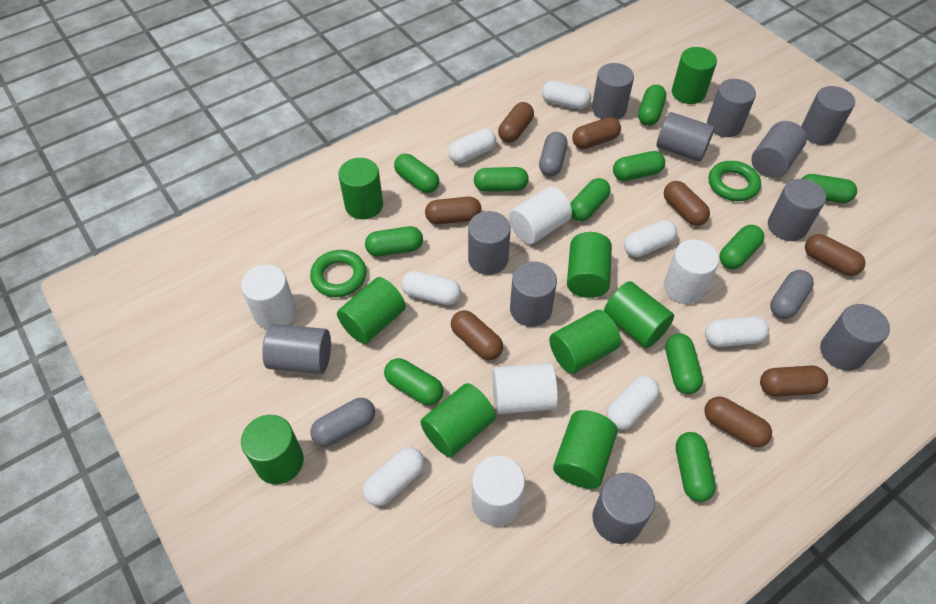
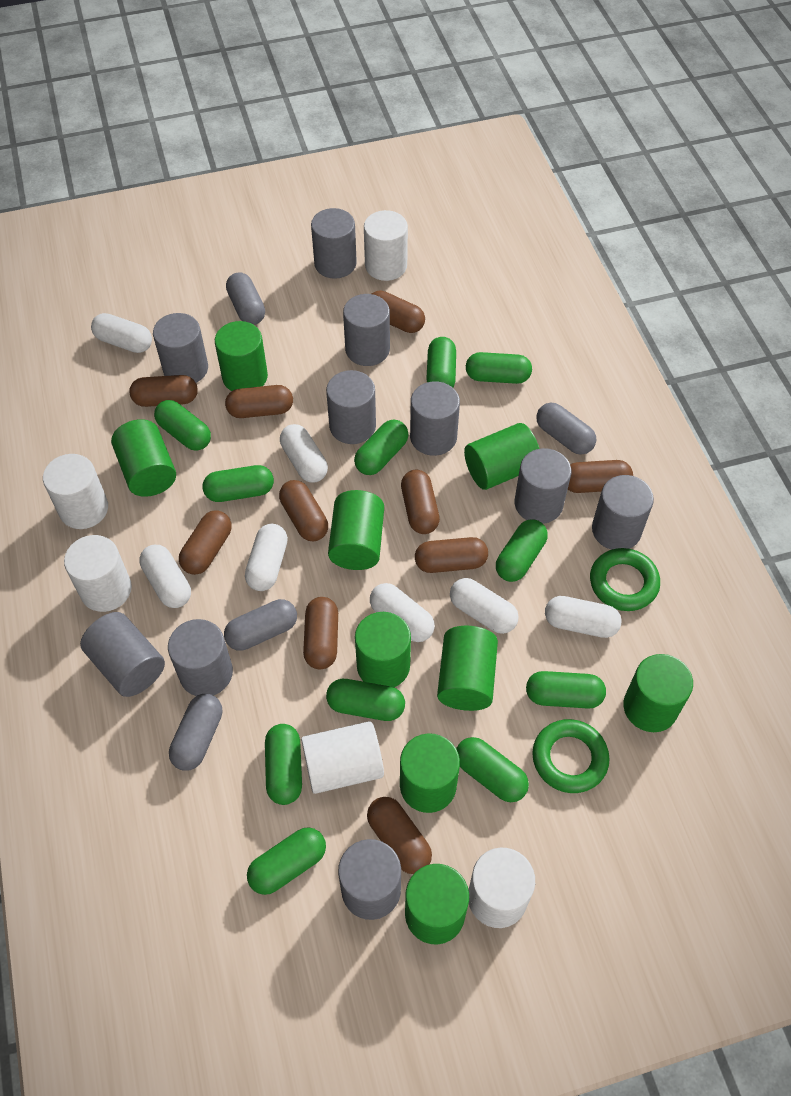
brown capsule: [425,197,481,224] [451,310,503,360] [498,102,534,143] [572,117,621,149] [664,181,710,226] [705,396,772,447] [760,365,828,397] [805,234,865,276] = 8 -> [129,375,198,407] [179,510,232,575] [225,385,293,418] [279,480,328,541] [303,597,338,669] [367,797,432,874] [372,290,425,333] [401,470,440,534] [415,537,488,573] [568,460,633,493] = 10
grey capsule: [310,398,375,447] [539,132,568,176] [770,270,814,319] = 3 -> [169,694,222,771] [224,599,297,651] [226,272,265,325] [536,402,596,455] = 4
grey cylinder: [262,324,331,374] [468,211,511,275] [510,261,557,327] [592,63,634,120] [592,473,655,544] [656,112,715,162] [707,79,756,137] [751,121,807,178] [768,179,826,241] [801,86,855,145] [820,304,890,371] = 11 -> [80,612,165,697] [153,313,208,383] [168,619,233,696] [311,208,357,279] [326,370,376,444] [338,839,401,920] [343,294,390,366] [410,381,460,456] [515,448,571,524] [592,475,654,550] = 10

